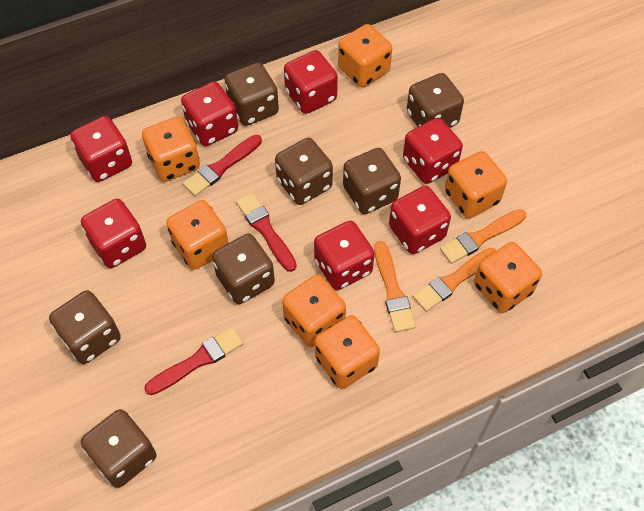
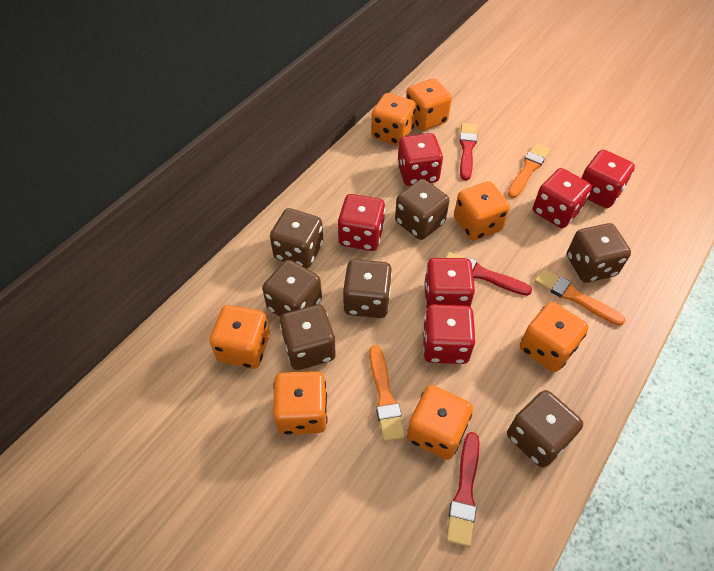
red dice: [70,116,132,182] [81,199,146,268] [181,81,238,146] [284,50,338,114] [314,221,375,290] [389,186,451,254] [403,118,463,184] = 7 -> [338,194,385,251] [397,133,443,186] [423,304,476,364] [424,258,475,308] [533,168,592,228] [581,150,635,208] = 6

